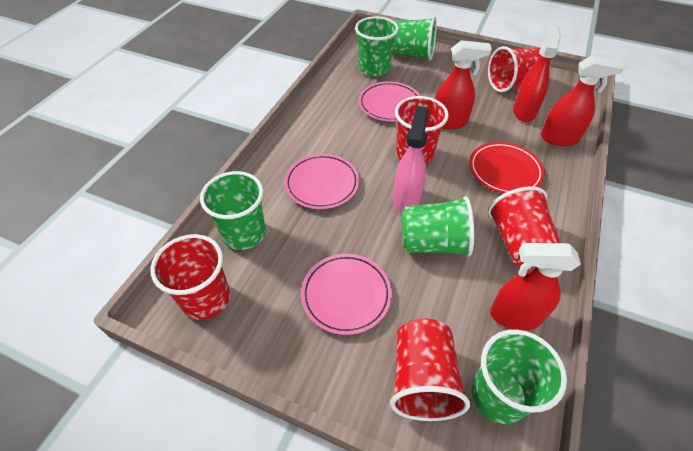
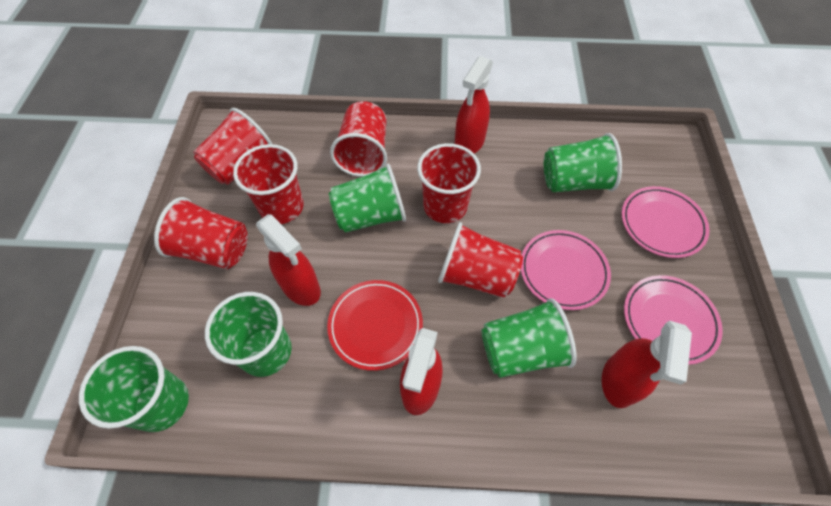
pink spray bottle: [393,106,429,213] = 1 -> none = 0
red cup: [151,234,230,320] [390,319,470,421] [395,96,448,164] [488,46,550,93] [488,186,561,268] = 5 -> [154,197,248,269] [193,108,272,185] [233,144,304,224] [330,101,387,177] [417,143,481,223] [438,222,523,298] = 6

